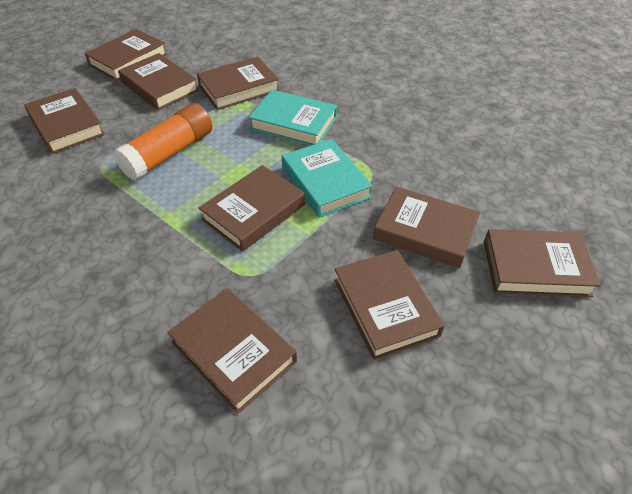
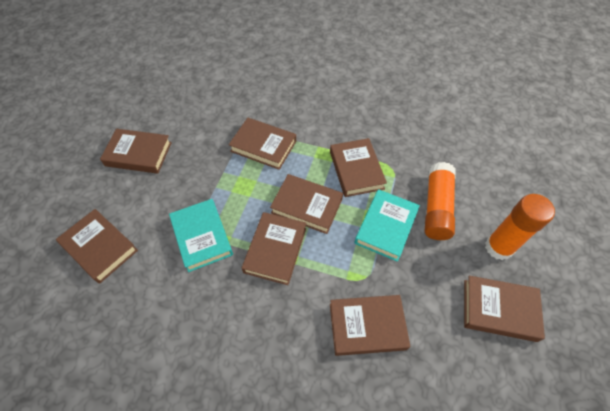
brown book: [24,88,105,154] [85,29,167,81] [118,53,199,110] [167,288,297,414] [197,56,279,110] [199,165,305,252] [334,250,445,360] [373,186,480,268] [484,229,601,297] = 9 -> [56,209,138,283] [100,129,172,174] [229,118,296,170] [242,212,306,285] [270,174,343,234] [330,138,387,197] [330,295,411,356] [464,276,545,342] = 8
orange glue stick: [113,103,213,180] = 1 -> [425,162,456,240] [485,194,555,260] = 2

